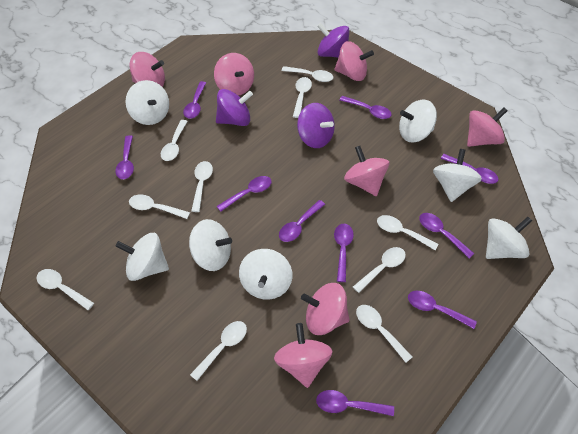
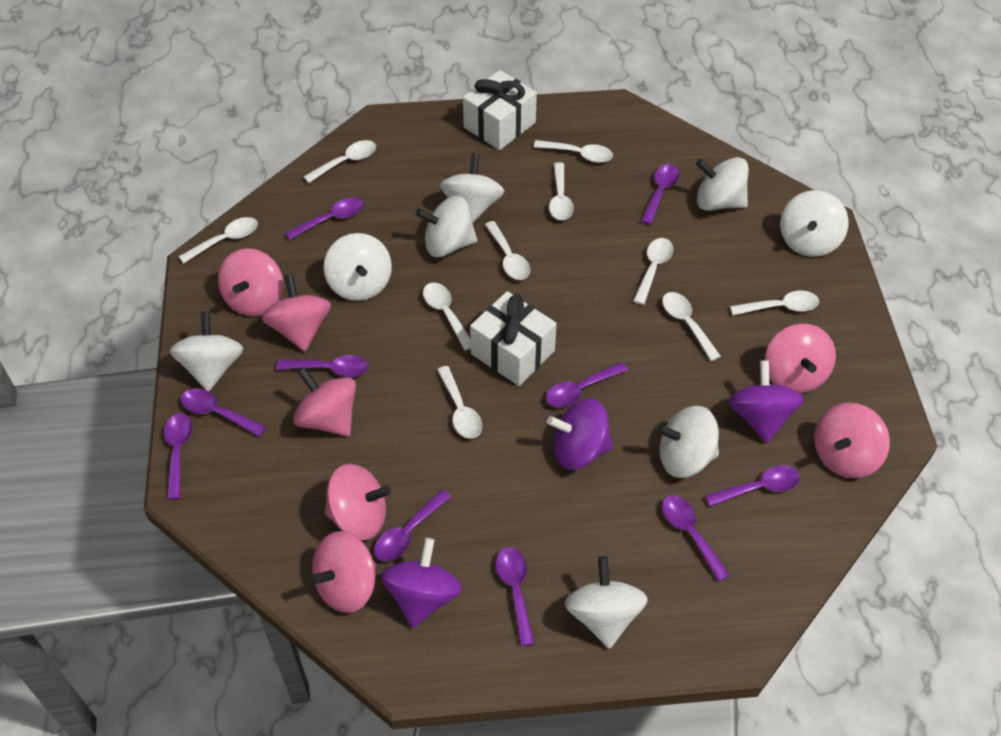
white gift: none = 0 -> [463,70,537,150] [470,291,557,386] = 2
white spinning top: [115,233,169,281] [126,80,169,125] [189,219,232,271] [239,249,292,300] [399,100,437,142] [433,149,482,202] [486,217,532,259] = 7 -> [170,311,244,392] [324,233,392,301] [416,196,477,257] [440,153,504,223] [565,556,648,649] [656,406,719,478] [696,157,749,211] [780,190,848,257] = 8

